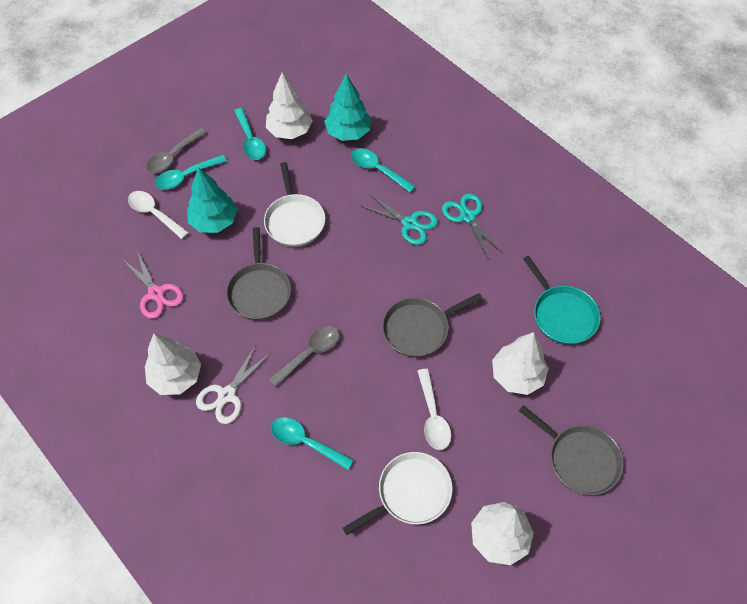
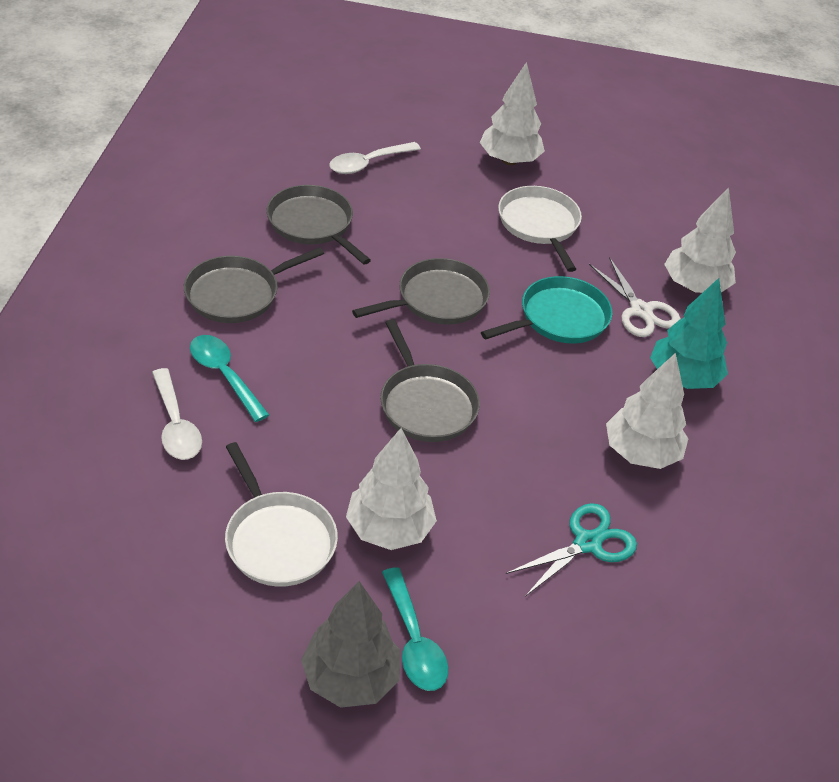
grey pan: [226,227,291,320] [382,293,483,357] [519,405,624,495] = 3 -> [184,247,324,323] [266,185,371,265] [352,258,490,324] [380,319,480,442] = 4
grey spoon: [146,128,207,173] [269,326,339,387] = 2 -> none = 0
grey tree: none = 0 -> [301,581,400,708] = 1
pink scissors: [122,251,184,319] = 1 -> none = 0
turquoise scissors: [360,194,438,245] [442,193,502,259] = 2 -> [506,503,637,597] = 1
turquoise spoon: [155,155,227,190] [234,108,266,160] [271,417,353,470] [351,148,416,193] = 4 -> [190,335,269,422] [382,567,448,691] = 2
turquoise tree: [187,167,237,233] [324,74,371,141] = 2 -> [650,278,728,389] = 1

